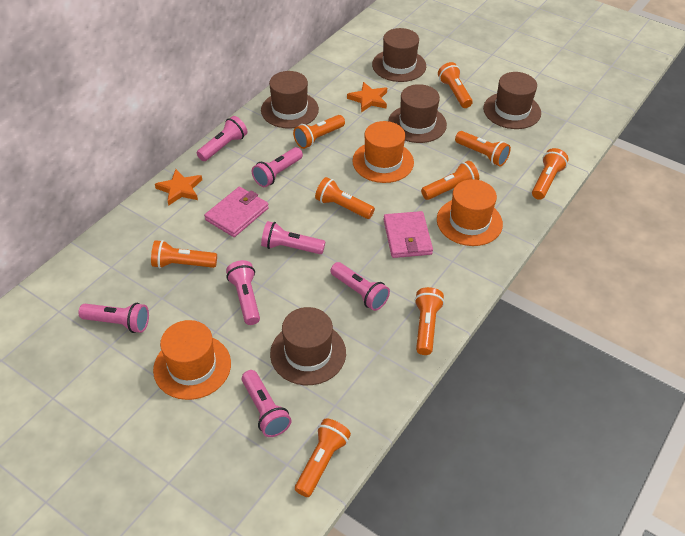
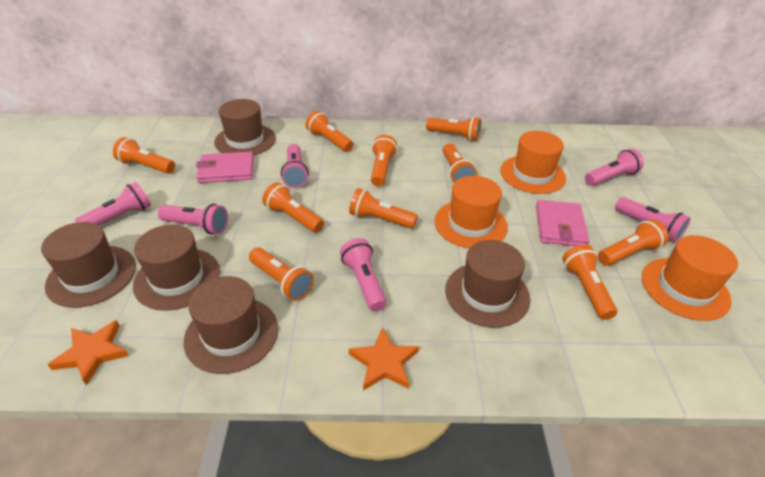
orange flashlight: [151,240,217,268] [293,115,345,149] [295,419,351,497] [315,177,375,219] [414,287,444,355] [421,161,479,200] [438,62,473,108] [455,131,511,166] [532,148,569,200] = 9 -> [113,137,175,174] [249,247,314,301] [262,182,324,233] [305,111,353,152] [349,188,418,229] [371,135,397,186] [426,117,481,141] [443,143,477,183] [562,245,617,320] [598,219,669,266] = 10
pink flashlight: [78,303,149,333] [197,116,248,161] [226,260,260,325] [242,370,291,437] [252,147,303,187] [261,221,325,254] [330,262,390,311] = 7 -> [75,182,151,225] [158,204,228,235] [281,144,309,188] [340,238,386,311] [585,149,644,186] [615,197,691,243] = 6

